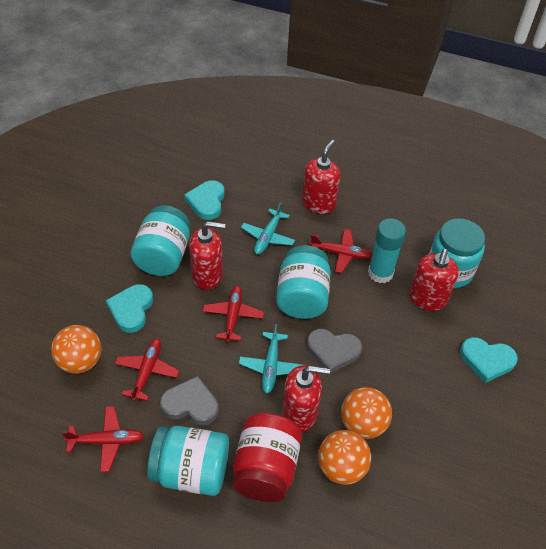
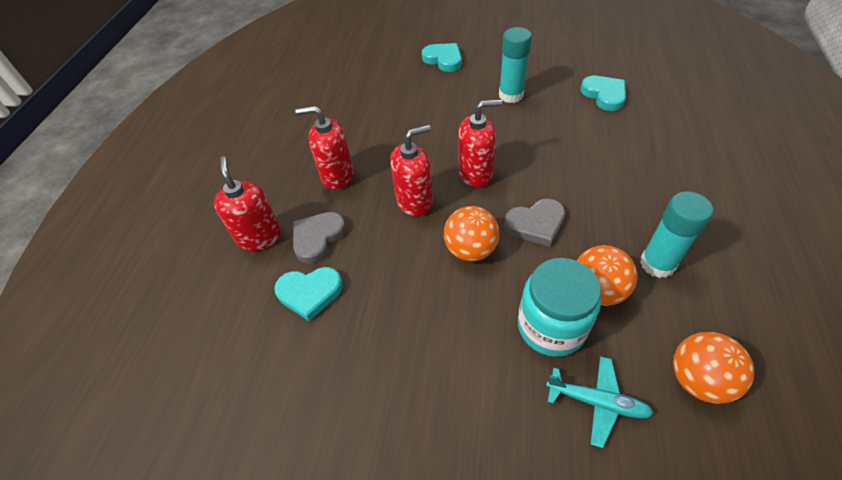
red jar: [233,413,302,502] = 1 -> none = 0
red plane: [62,406,144,472] [115,339,180,401] [202,285,264,343] [310,229,372,273] = 4 -> none = 0
turquoise glue stick: [368,218,406,283] = 1 -> [499,27,532,103] [640,191,713,278] = 2
turquoise jar: [131,205,190,276] [147,426,229,496] [276,245,331,319] [429,218,485,288] = 4 -> [518,258,601,357] = 1
turquoise plane: [239,324,304,394] [241,202,295,255] = 2 -> [546,356,654,448] = 1

